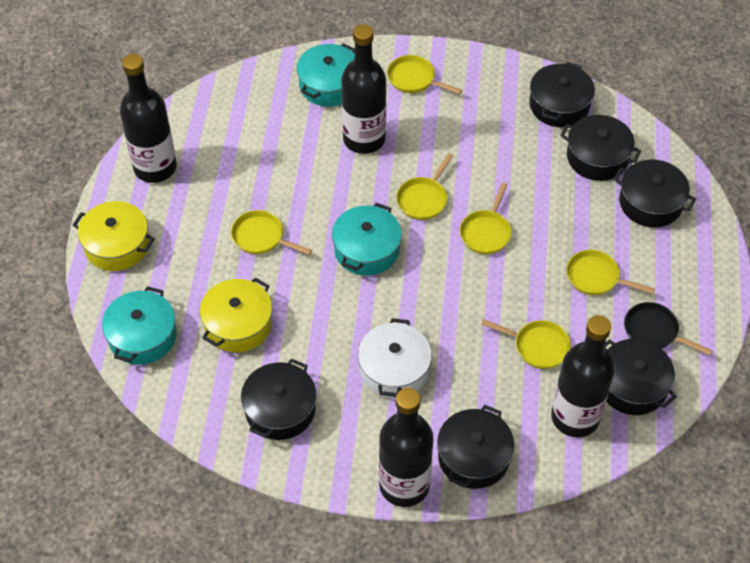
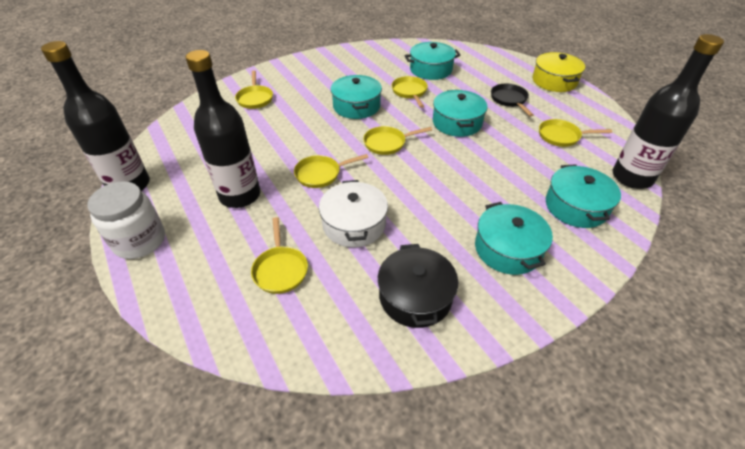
black bottle: [120,54,177,183] [341,24,386,154] [379,388,433,507] [551,315,615,437] = 4 -> [41,41,150,191] [185,50,260,208] [613,34,724,189] = 3
black pot: [241,358,316,440] [437,405,514,489] [529,62,595,127] [560,115,641,181] [605,339,677,415] [614,160,696,227] = 6 -> [378,244,458,328] = 1
turquoise pot: [102,286,177,365] [297,43,355,107] [332,203,402,276] = 3 -> [331,75,382,119] [405,42,461,80] [433,90,488,137] [475,202,553,275] [546,164,621,228] = 5
white jar: none = 0 -> [87,181,165,259] = 1
yellow pot: [73,201,155,271] [200,277,272,352] = 2 -> [533,52,585,92] = 1

